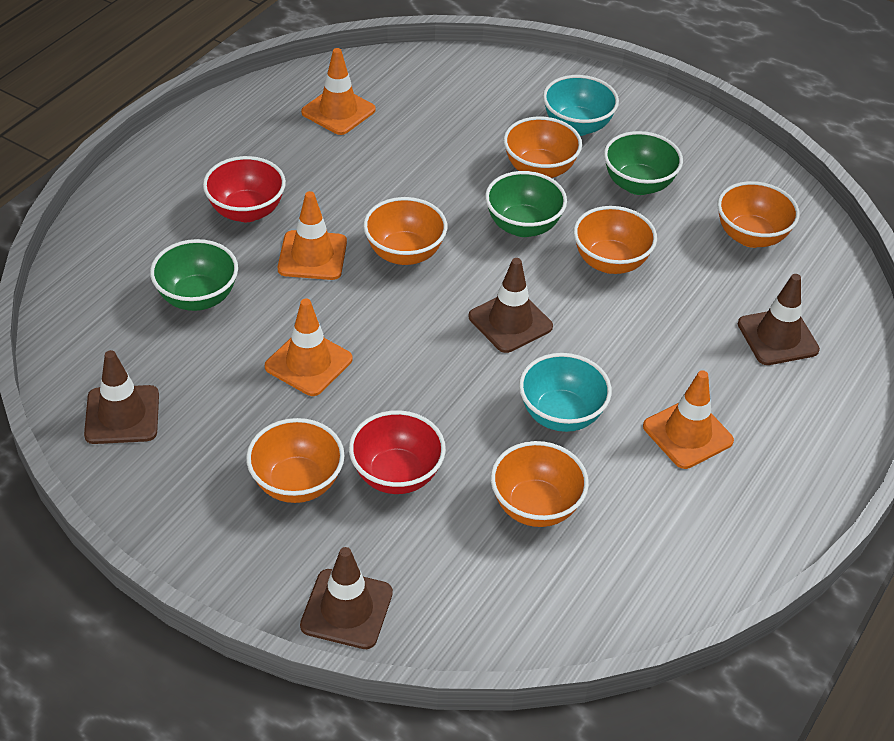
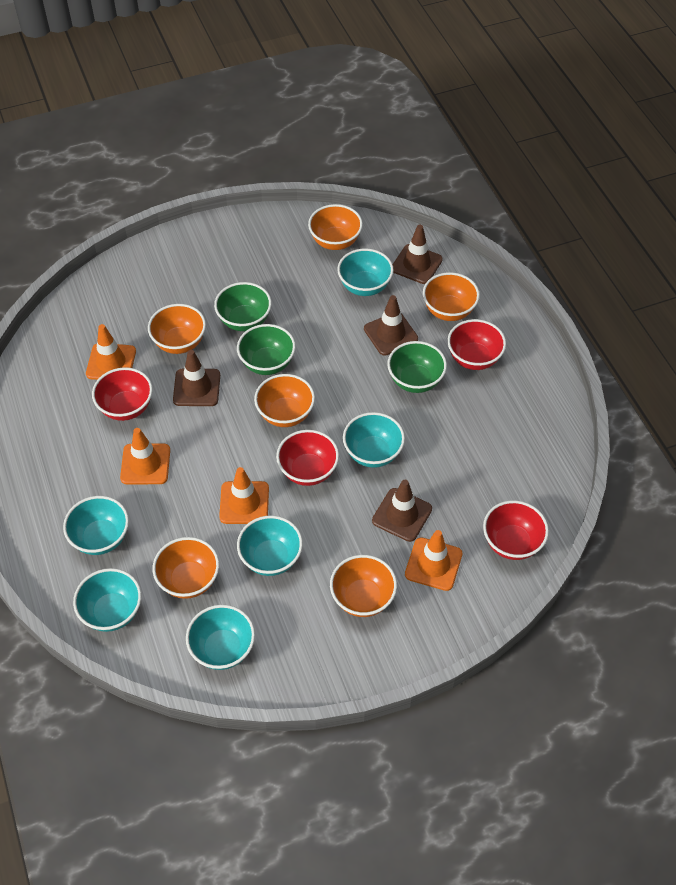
red bowl: [203,156,286,222] [349,410,446,494] = 2 -> [92,367,153,421] [276,430,339,486] [447,319,506,370] [483,500,549,560] = 4
turquoise bowl: [519,353,612,432] [543,75,619,136] = 2 -> [63,496,129,555] [73,568,141,632] [186,605,255,670] [237,515,303,576] [337,248,394,296] [343,412,405,468] = 6

